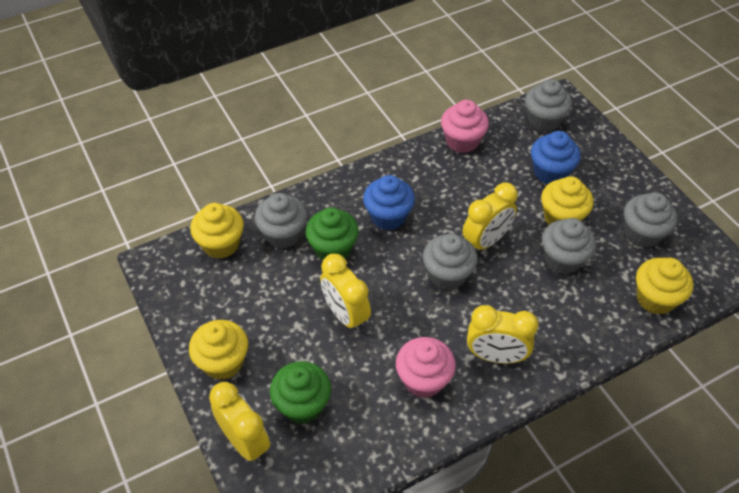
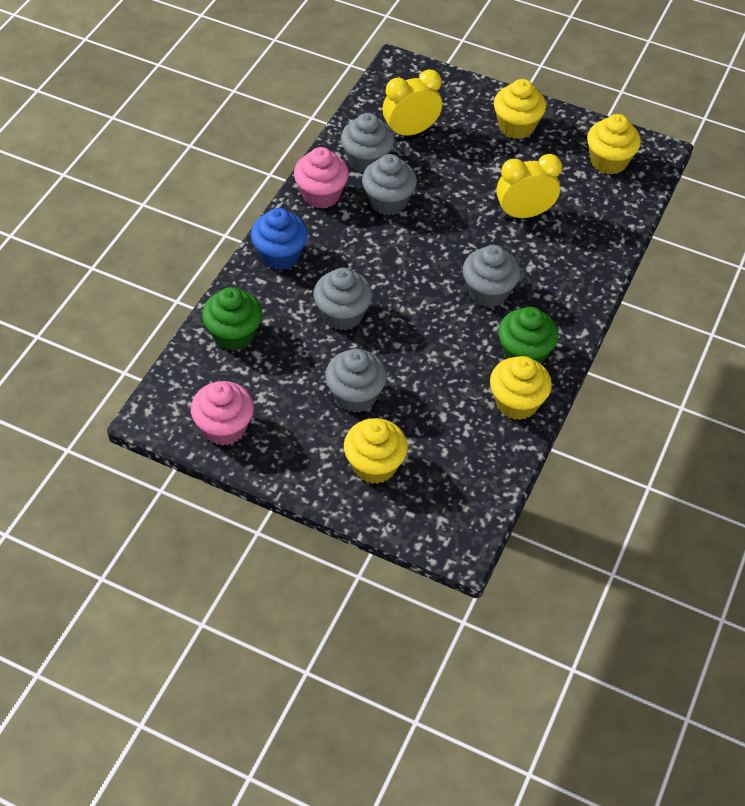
blue cupcake: [363,175,415,230] [531,131,581,184] = 2 -> [251,208,308,270] = 1
yellow clock: [209,382,270,462] [320,253,371,332] [462,183,518,250] [467,305,539,364] = 4 -> [383,69,442,136] [496,154,562,218] = 2

